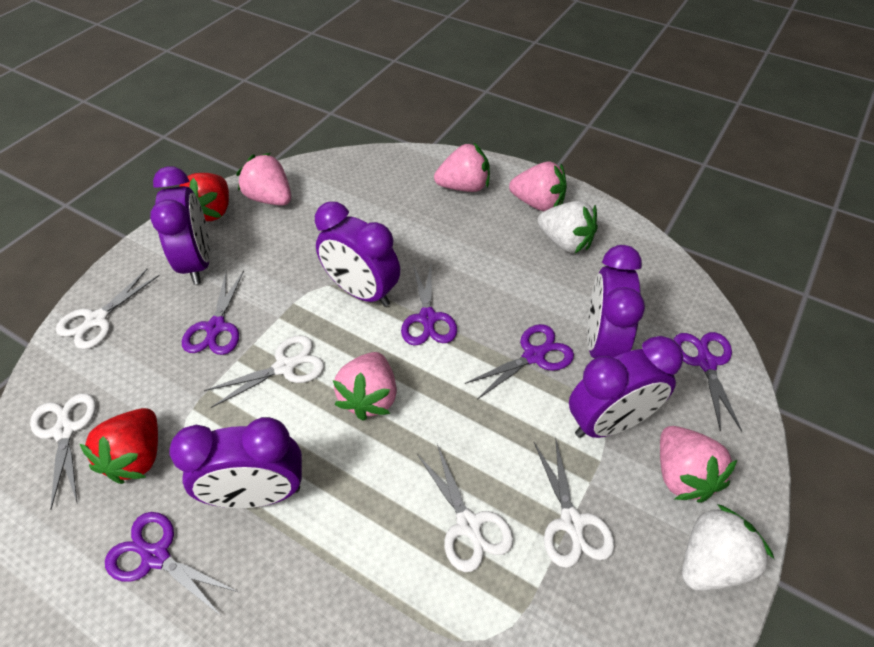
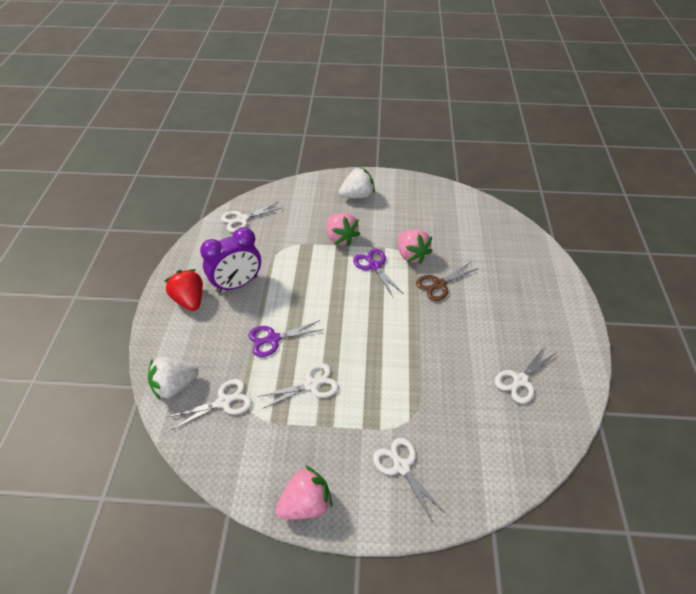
brown scissors: none = 0 -> [416,262,479,301] = 1
pink strawberry: [236,153,291,206] [333,352,397,421] [434,142,490,192] [509,162,567,211] [660,426,737,502] = 5 -> [276,465,332,520] [327,213,360,247] [398,229,433,264] = 3
purple clock: [150,166,210,285] [169,417,302,508] [315,202,400,307] [569,336,683,438] [587,245,645,359] = 5 -> [200,227,261,293] = 1
purple scissors: [105,512,238,615] [182,271,244,355] [401,264,457,345] [465,324,574,399] [673,332,742,432] = 5 -> [248,320,324,357] [353,249,404,297] = 2
red strawberry: [80,408,158,484] [179,173,229,221] = 2 -> [164,269,203,311] = 1

